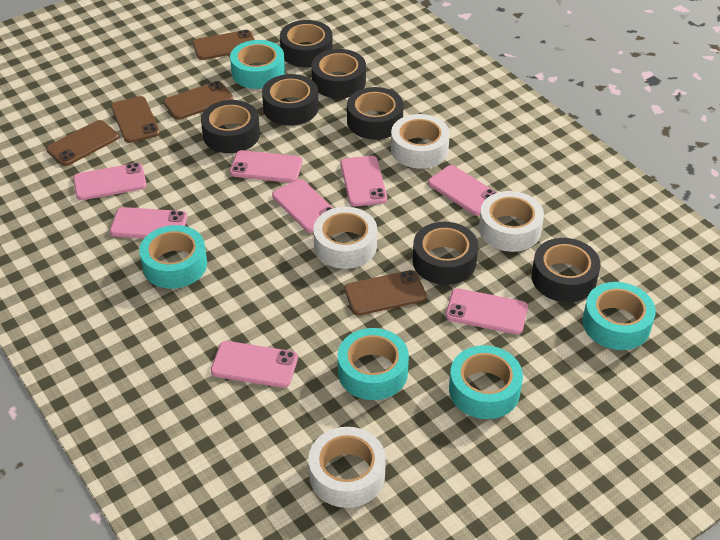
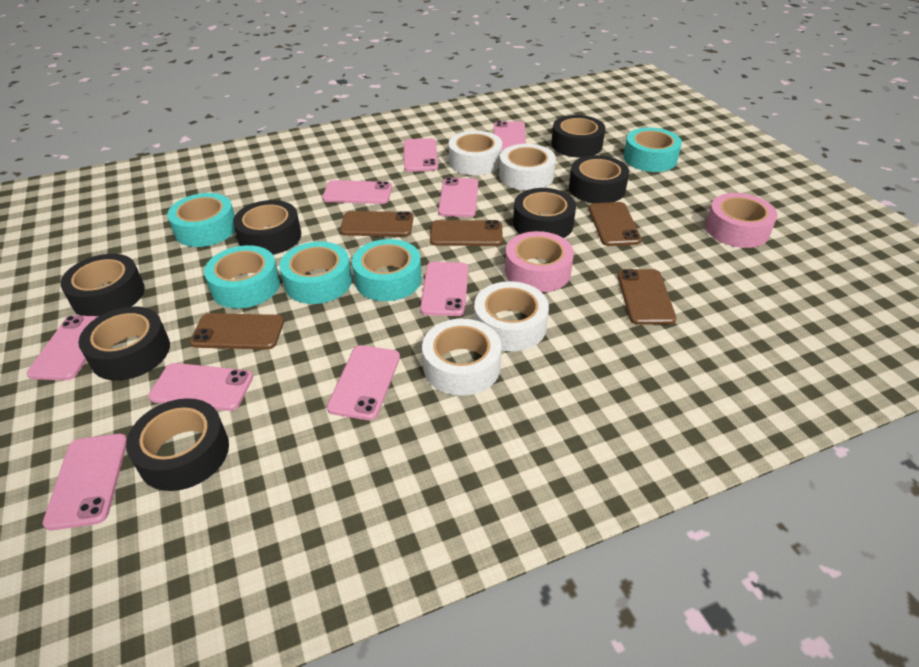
pink phone: [73,163,147,200] [110,207,187,239] [211,341,298,388] [230,150,303,183] [272,179,333,233] [341,156,387,206] [428,165,497,216] [446,288,528,334] = 8 -> [26,315,99,380] [43,434,127,530] [148,363,253,411] [322,180,392,204] [327,345,400,420] [404,138,438,172] [420,262,468,316] [438,177,478,217] [494,121,526,151] = 9
pink tape: none = 0 -> [505,231,574,292] [705,193,777,248] = 2

